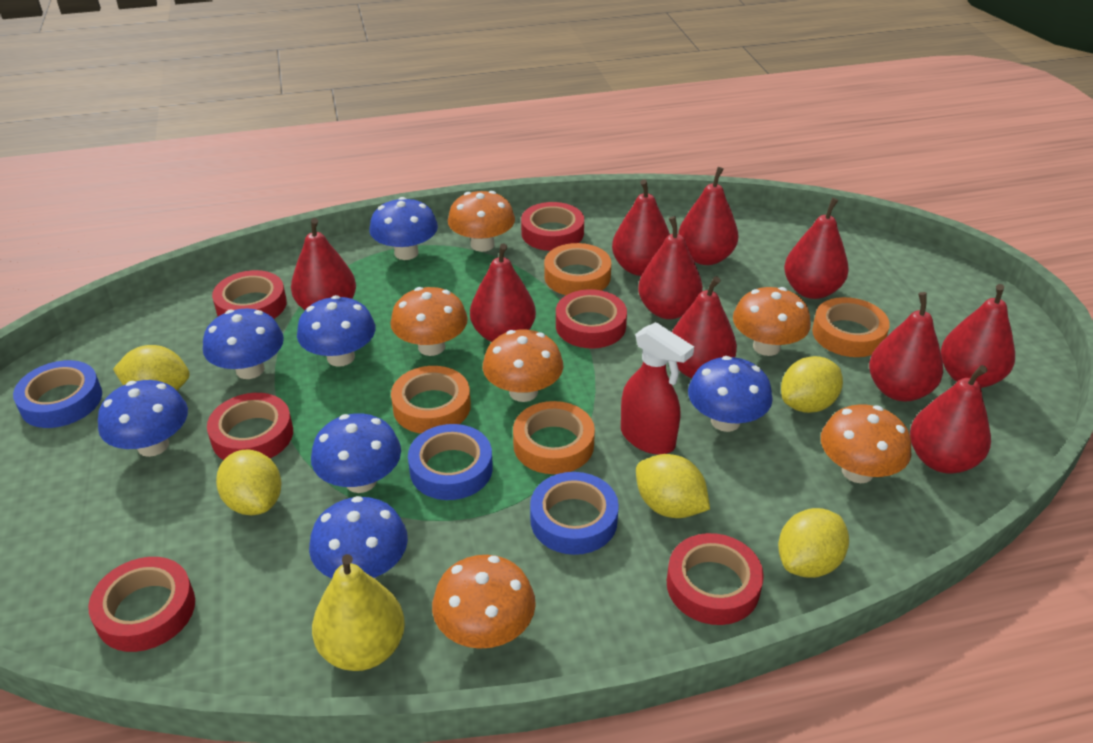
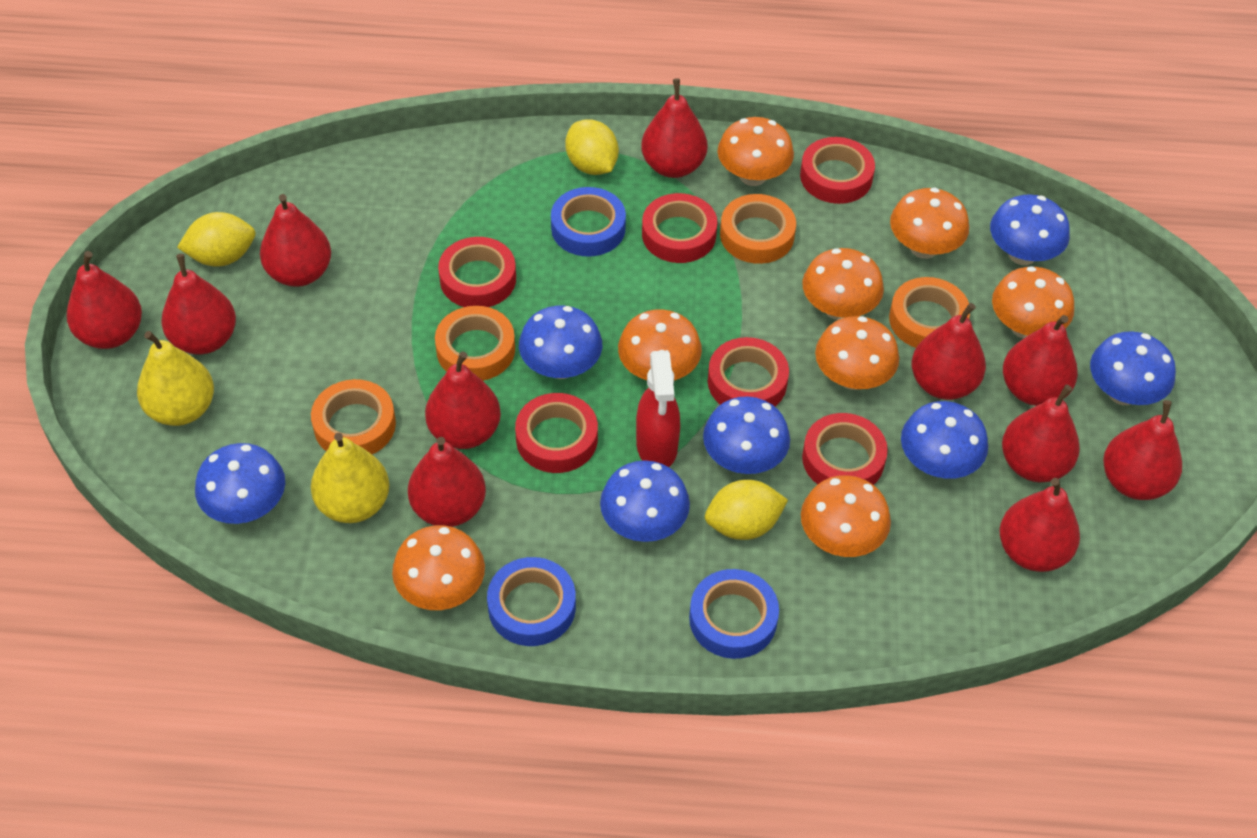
orange mushroom: [390,287,468,356] [432,555,536,649] [448,191,515,252] [483,330,563,402] [733,287,811,356] [821,404,911,483] = 6 -> [392,525,485,610] [618,310,702,381] [718,117,794,186] [801,475,891,557] [802,248,884,320] [815,316,899,390] [890,188,969,259] [992,266,1074,339] = 8
red pear: [291,218,356,310] [470,244,536,342] [612,179,670,276] [638,216,703,319] [672,276,737,378] [678,167,739,265] [784,198,849,299] [869,292,943,401] [910,365,991,474] [941,284,1015,388] = 10 -> [67,251,142,349] [161,254,236,355] [260,194,331,287] [408,437,486,527] [425,352,501,449] [641,78,707,178] [912,303,986,400] [1000,478,1080,572] [1002,385,1080,482] [1003,315,1078,406] [1103,400,1182,500] = 11
yellow lemon: [113,345,190,390] [216,450,282,515] [636,454,710,518] [778,508,849,578] [781,356,843,413] = 5 -> [177,212,256,266] [565,119,619,175] [705,480,788,540] = 3
yellow pear: [312,554,405,671] = 1 -> [137,331,214,426] [311,433,389,523] = 2

